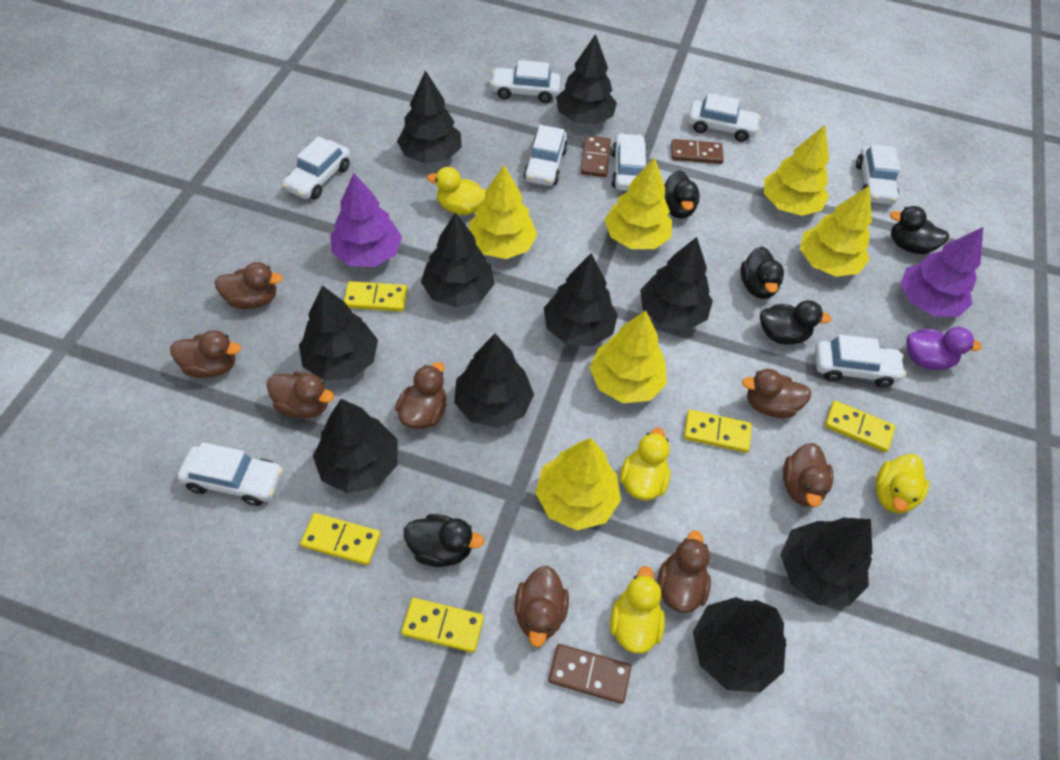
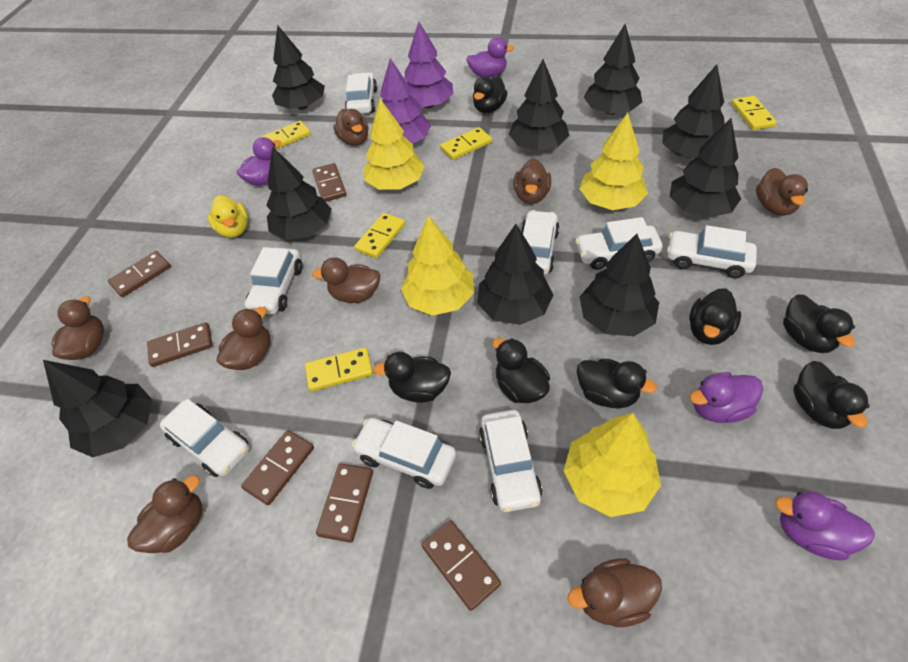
black duck: [404,514,484,567] [664,170,700,219] [740,247,784,299] [760,300,831,345] [890,206,949,254] = 5 -> [373,352,451,403] [473,76,508,113] [492,338,550,403] [577,359,657,409] [689,288,741,345] [783,294,855,353] [793,361,869,429] = 7
black tree: [299,285,378,380] [313,399,398,493] [397,70,462,163] [421,212,494,308] [454,334,534,428] [544,253,618,347] [556,34,617,124] [640,237,713,330] [693,597,786,693] [780,518,873,606] = 10 -> [43,360,152,457] [266,147,332,240] [272,25,325,110] [477,224,553,325] [509,59,569,151] [580,234,659,336] [584,24,642,115] [662,64,724,159] [670,118,741,218] = 9
brown domino: [548,644,631,704] [581,135,611,177] [671,139,724,164] = 3 -> [108,251,171,297] [147,322,213,367] [241,430,314,505] [312,163,346,202] [316,463,373,543] [421,520,501,611] = 6
purple duck: [906,327,982,370] = 1 -> [236,137,281,186] [466,37,514,78] [690,372,763,423] [775,491,875,560] = 4
yellow duck: [427,167,486,215] [610,566,665,653] [620,428,670,501] [876,454,929,514] = 4 -> [208,195,248,238] = 1
yellow tree: [469,165,538,259] [535,438,621,530] [590,310,667,403] [604,158,672,249] [764,125,829,216] [800,185,872,277] = 6 -> [364,99,425,190] [401,216,474,316] [564,413,661,517] [580,113,648,210] = 4

